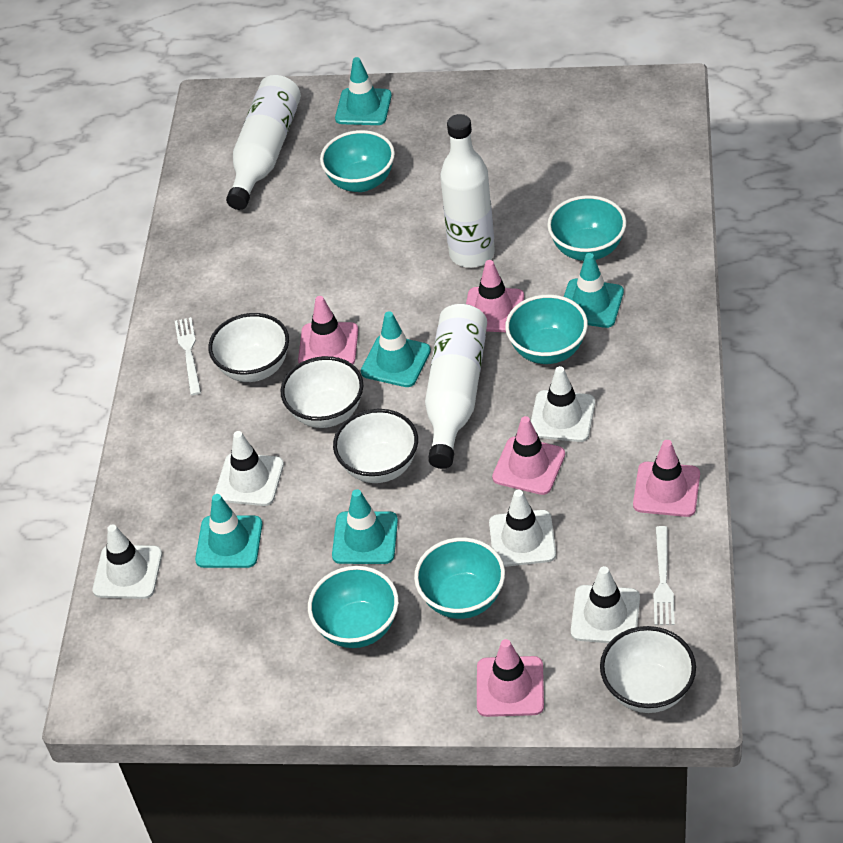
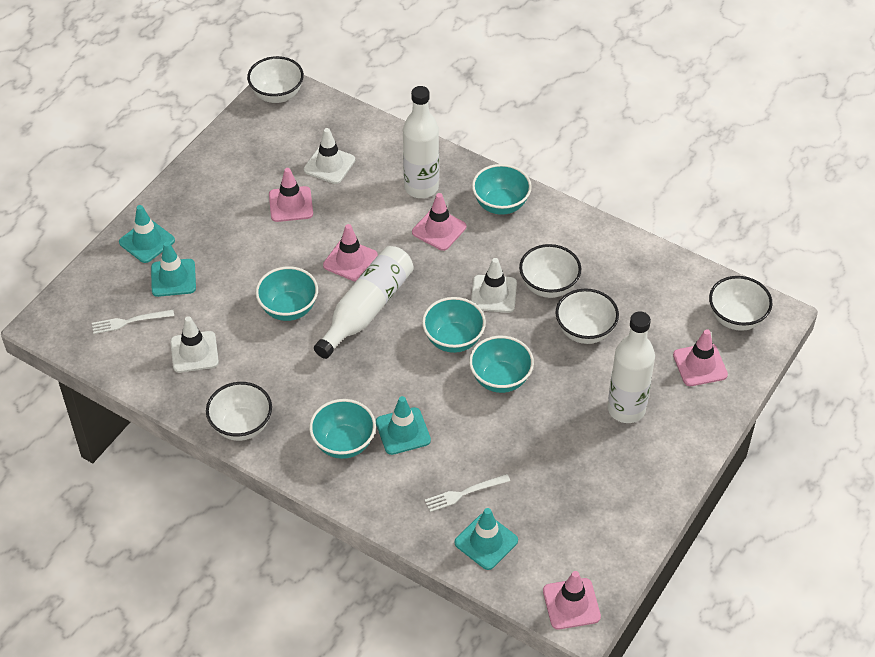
turquoise traffic cone: [195,494,262,568] [332,489,398,564] [335,57,392,125] [361,311,431,387] [564,253,624,328] = 5 -> [119,205,175,263] [151,242,196,297] [376,396,431,455] [455,508,518,570] = 4
white bowl: [208,313,289,382] [281,356,363,428] [333,409,418,483] [600,626,696,713] = 4 -> [206,382,272,441] [247,56,304,103] [519,244,581,298] [555,289,619,344] [709,276,772,331] = 5
white traffic cone: [93,524,162,599] [215,431,284,506] [489,490,556,567] [531,366,595,442] [571,566,640,643] = 5 -> [170,316,219,373] [304,128,355,184] [471,258,517,313] = 3

